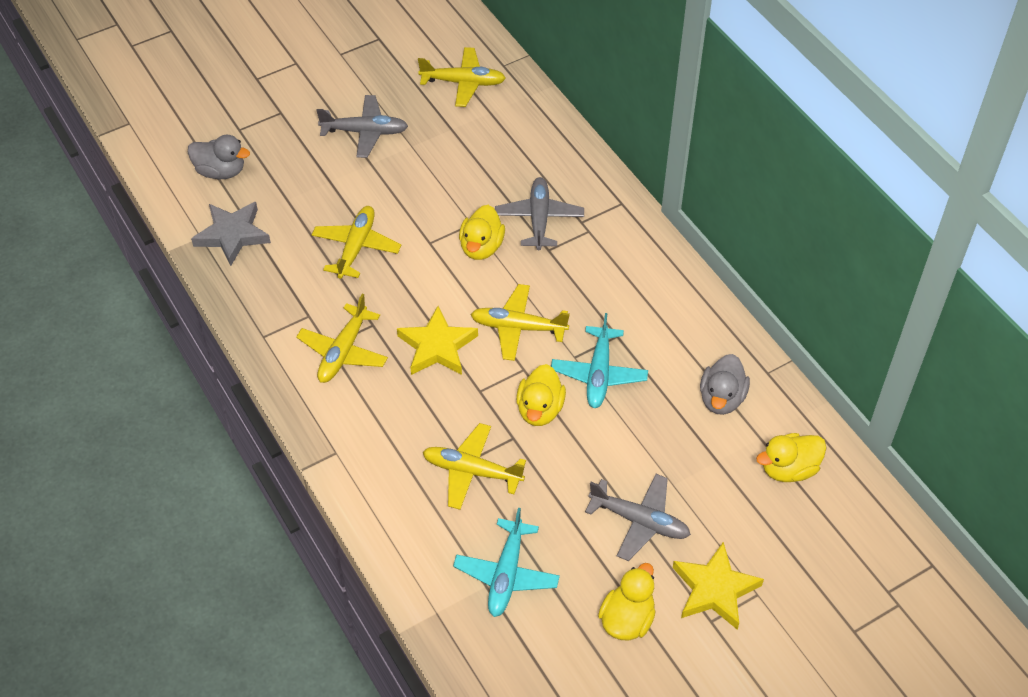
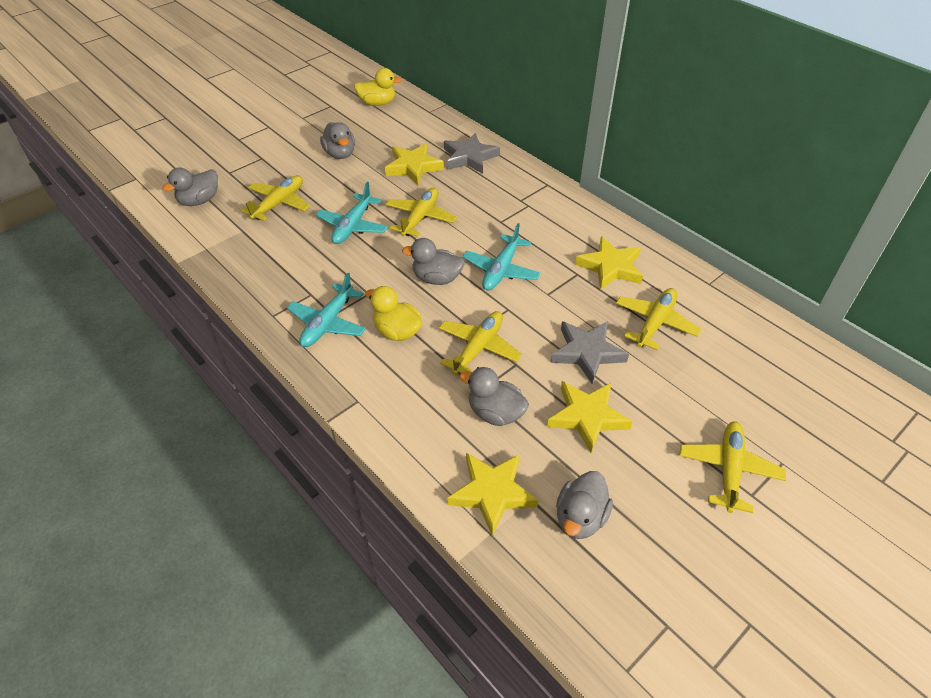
grey duck: [188,135,250,179] [700,354,750,415] = 2 -> [162,168,218,206] [320,122,355,159] [402,238,465,285] [460,367,529,426] [556,471,613,539] = 5
grey plane: [316,95,408,158] [495,177,584,250] [585,474,691,561] = 3 -> none = 0
grey star: [191,202,271,266] = 1 -> [444,133,500,174] [550,321,629,383] = 2
turquoise plane: [453,508,560,617] [551,313,648,408] = 2 -> [287,273,366,347] [316,182,388,244] [462,223,541,291] = 3
yellow duck: [459,205,505,260] [516,364,566,426] [598,563,656,640] [756,433,826,482] = 4 -> [354,68,402,106] [365,286,422,341] = 2
yellow star: [397,306,478,375] [673,542,764,630] = 2 -> [385,143,444,185] [447,453,539,536] [547,381,632,453] [575,236,643,290] = 4

